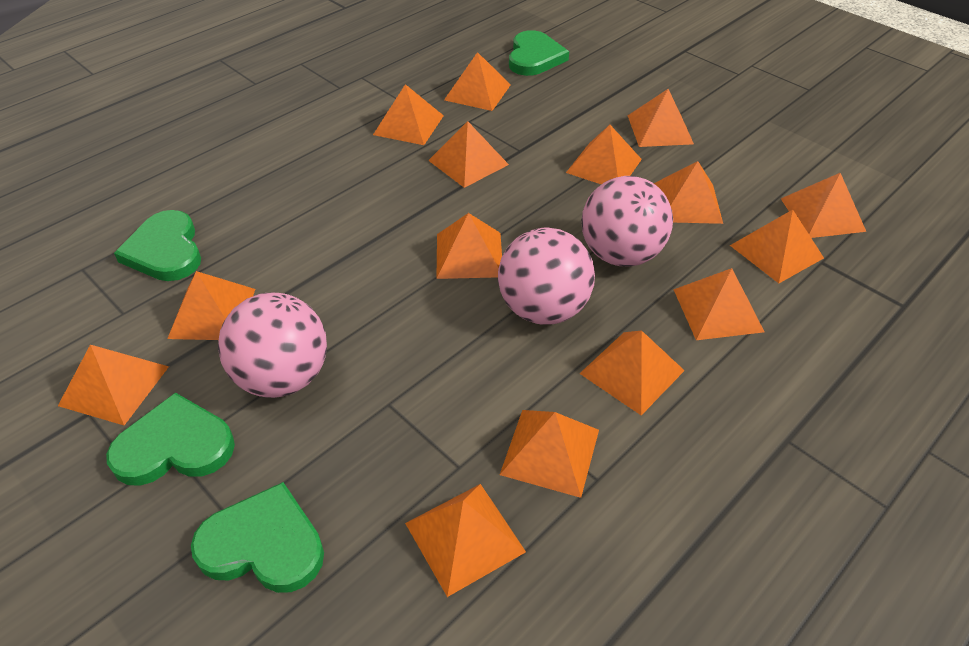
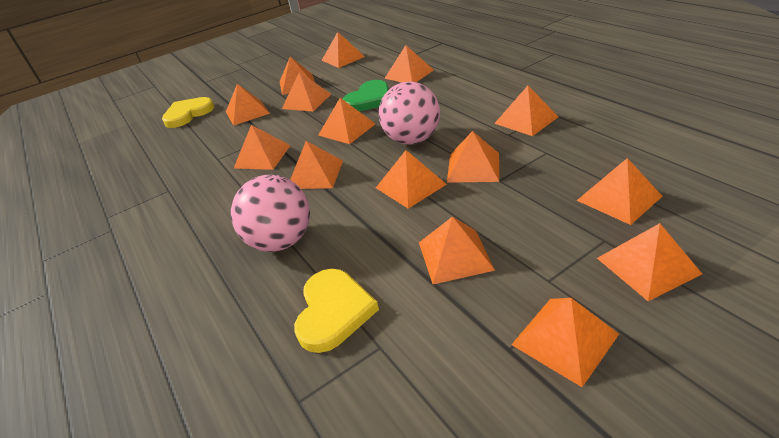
green heart: [106,392,235,486] [114,210,201,281] [191,482,324,593] [509,30,569,76] = 4 -> [343,80,388,112] = 1
pink ball: [218,293,327,398] [498,228,595,324] [581,176,673,266] = 3 -> [231,175,310,252] [379,81,440,145] = 2
yellow heart: none = 0 -> [162,97,214,128] [294,269,379,353] = 2

